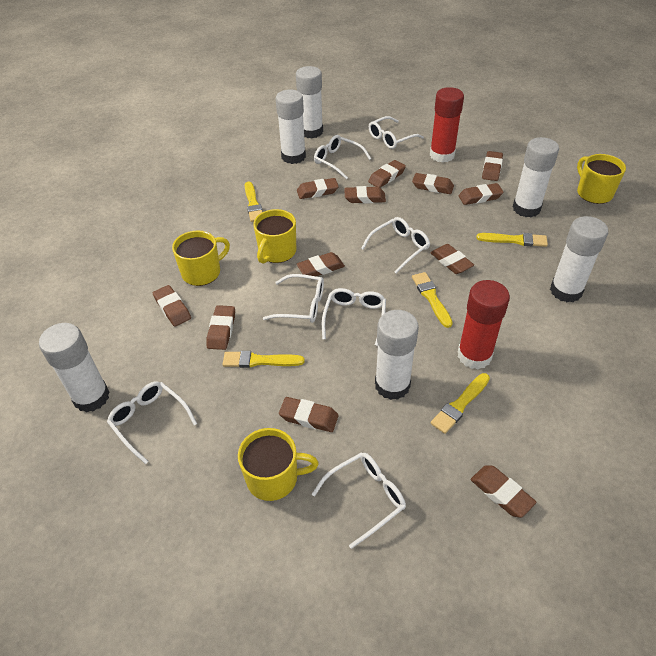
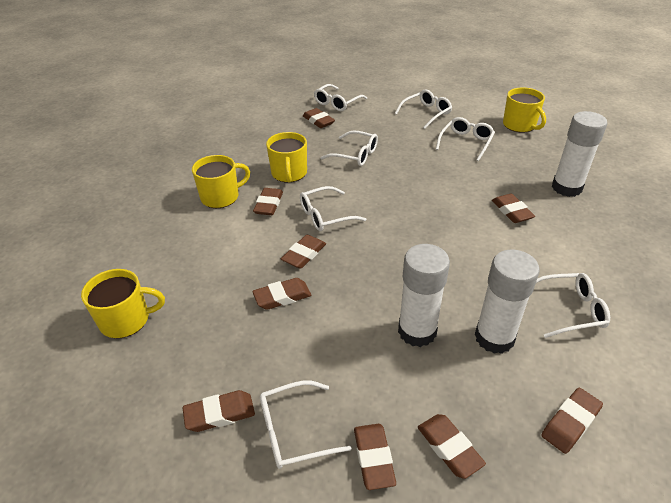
brown eraser: [153,285,191,327] [207,305,235,350] [279,397,338,432] [297,178,339,199] [297,252,345,276] [344,186,386,204] [368,160,406,188] [412,173,454,194] [430,244,474,274] [459,183,504,205] [471,465,536,518] [482,151,503,181] = 12 -> [183,390,255,432] [252,278,312,310] [253,188,283,215] [281,235,326,269] [303,108,335,128] [354,424,396,490] [418,414,486,479] [492,194,535,223] [542,388,603,454] = 9
red glue stick: [430,87,464,163] [458,280,510,369] = 2 -> none = 0
white glue stick: [39,323,110,412] [276,90,306,164] [296,66,323,138] [375,310,419,400] [513,137,559,217] [550,216,608,302] = 6 -> [398,244,450,347] [475,250,540,354] [552,111,607,197] = 3
yellow brush: [223,351,305,368] [245,181,263,222] [412,272,453,328] [431,373,490,434] [476,233,548,247] = 5 -> none = 0

